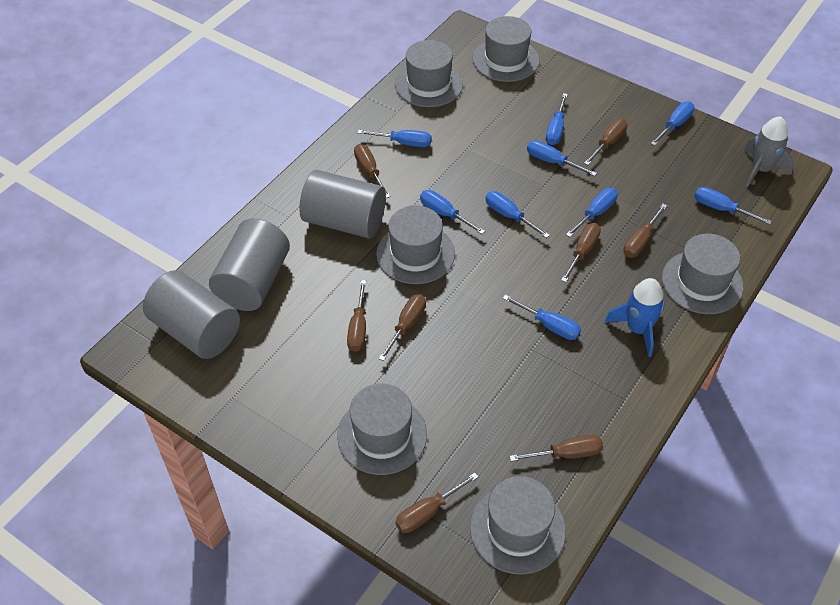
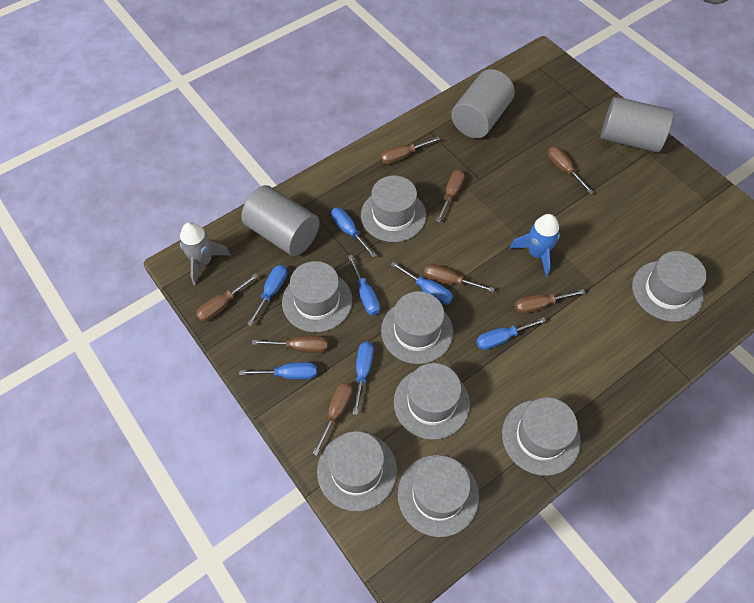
blue screwdriver: [358,130,431,147] [420,190,485,234] [486,191,550,238] [503,295,581,340] [527,140,597,176] [546,93,568,145] [566,188,618,237] [651,102,694,146] [694,187,772,225] = 9 -> [239,362,317,380] [247,265,287,326] [331,208,376,257] [348,255,380,315] [353,342,374,415] [391,262,453,305] [476,317,546,350] = 7
grey hat: [337,384,427,475] [376,205,455,284] [395,40,463,107] [470,476,566,575] [473,16,540,82] [662,234,744,314] = 6 -> [282,261,352,332] [317,431,397,511] [361,175,426,242] [381,291,453,364] [394,363,470,440] [398,455,479,537] [502,397,581,476] [632,251,707,322] = 8

